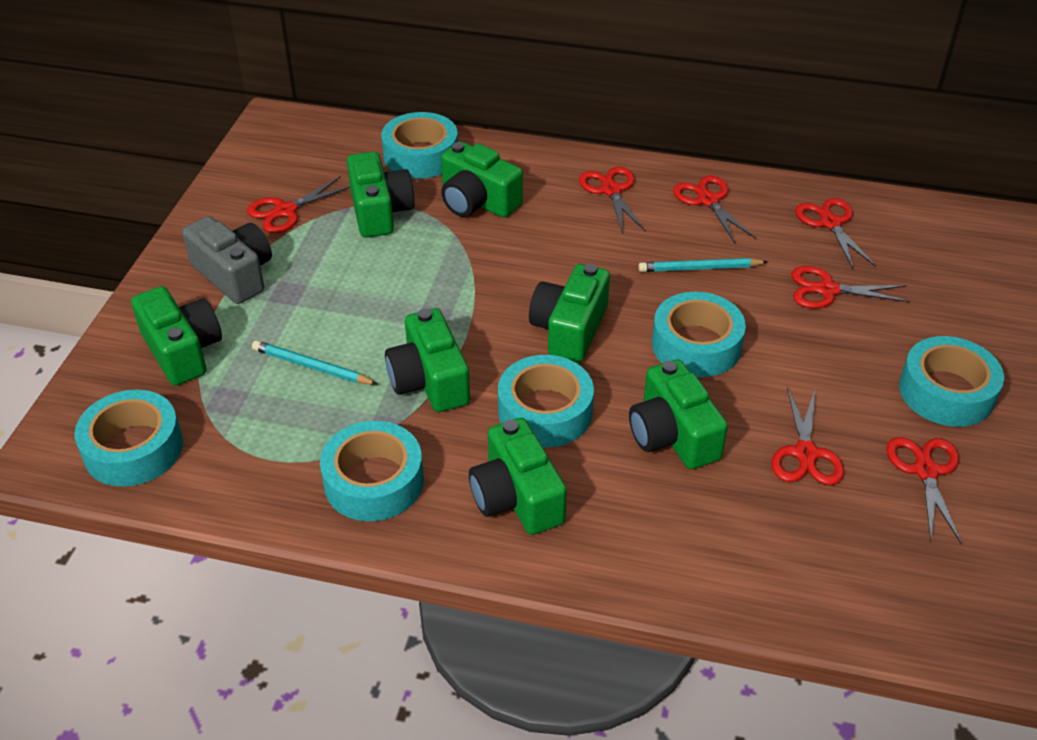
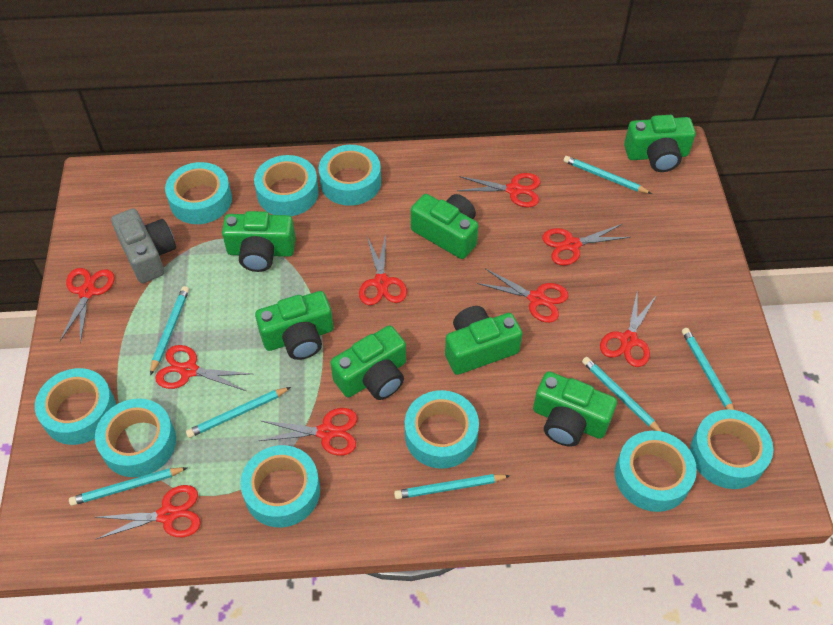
red scissors: [247,176,350,233] [579,167,646,234] [673,176,756,243] [772,387,844,485] [792,266,910,309] [795,198,876,270] [886,437,962,545] = 7 -> [60,268,115,343] [95,485,201,539] [155,345,252,391] [259,408,357,456] [359,234,407,305] [457,173,540,208] [477,268,568,323] [542,224,631,265] [600,289,657,367] = 9
turquoise pencil: [252,340,377,385] [638,258,768,272] = 2 -> [69,467,188,506] [150,286,189,375] [186,387,291,438] [394,474,510,499] [563,156,652,194] [582,357,662,432] [682,328,734,410] = 7
turquoise tape: [74,390,183,487] [320,421,424,521] [381,112,458,179] [498,355,594,448] [652,292,746,377] [899,336,1004,427] = 6 -> [35,368,116,445] [95,398,176,477] [165,162,232,224] [240,445,320,527] [254,155,319,216] [319,145,381,206] [405,390,479,469] [615,431,697,512] [690,409,773,489] = 9

